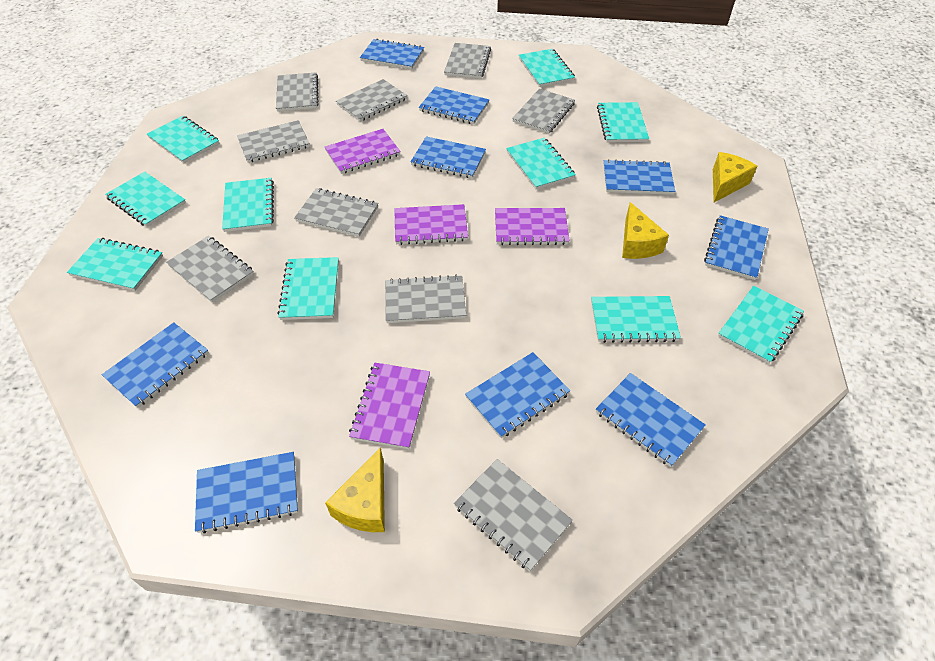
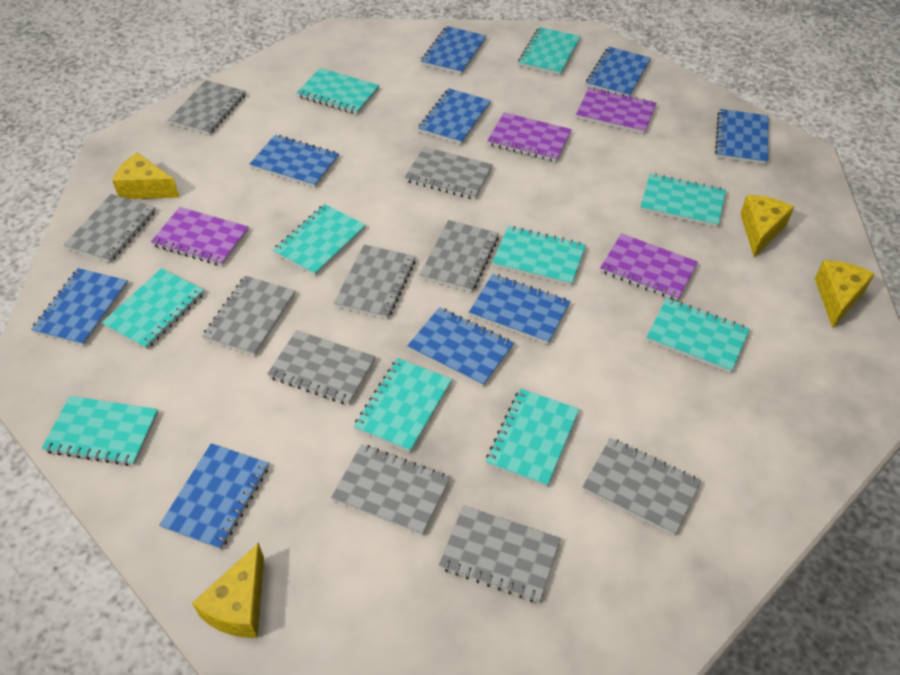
grey notebook: [166,236,254,303] [237,120,310,163] [276,72,319,112] [294,188,379,237] [336,79,407,122] [385,275,466,323] [444,43,491,79] [454,459,573,571] [512,89,575,134] = 9 -> [64,194,156,263] [168,80,246,135] [202,276,295,356] [267,330,376,405] [331,444,450,536] [334,245,416,319] [404,147,493,200] [420,220,499,292] [439,505,561,603] [582,438,701,536] = 10
yellow cheese: [325,447,385,532] [622,202,669,259] [713,152,757,202] = 3 -> [112,153,180,199] [192,543,264,638] [740,195,794,257] [815,260,875,328] = 4

